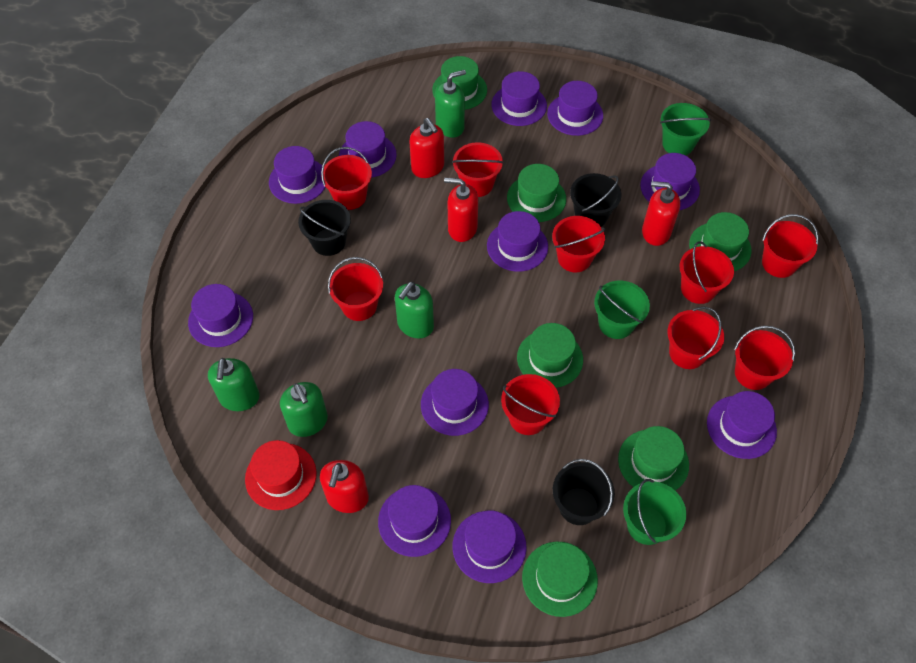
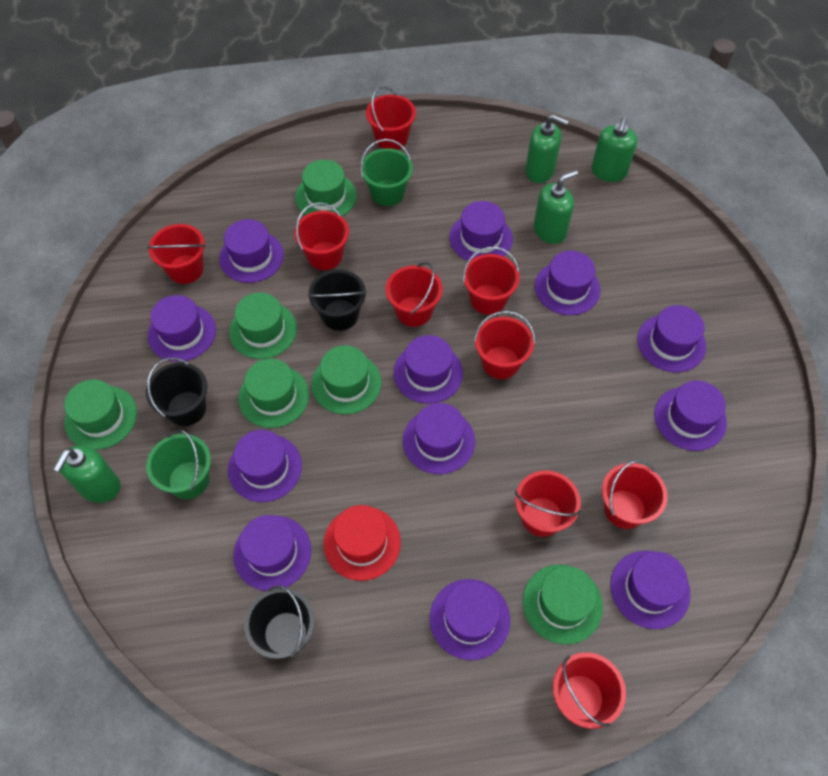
green bucket: [594,281,650,339] [623,479,686,545] [660,103,711,156] = 3 -> [146,429,211,499] [360,139,413,206] = 2
purple hat: [188,284,253,347] [269,146,325,204] [339,121,397,178] [378,485,451,557] [421,369,489,436] [452,510,526,583] [487,211,548,272] [491,71,547,126] [547,81,603,136] [640,153,700,210] [707,391,777,459] = 11 -> [148,295,216,362] [219,219,284,283] [228,430,302,502] [233,515,311,591] [394,335,463,404] [403,403,475,474] [430,579,510,660] [449,201,513,261] [535,251,601,315] [610,551,691,629] [637,305,706,372] [654,380,727,451] = 12
red soap dispenser: [320,460,369,513] [409,118,444,178] [444,178,478,242] [642,181,680,246] = 4 -> none = 0

